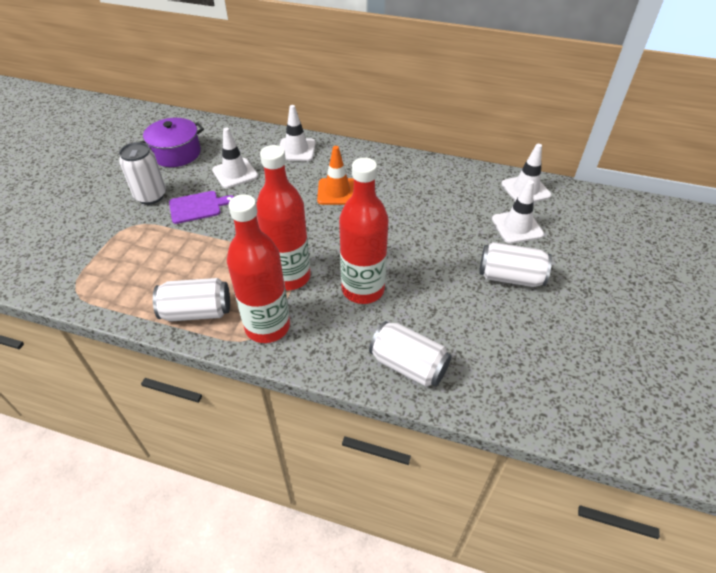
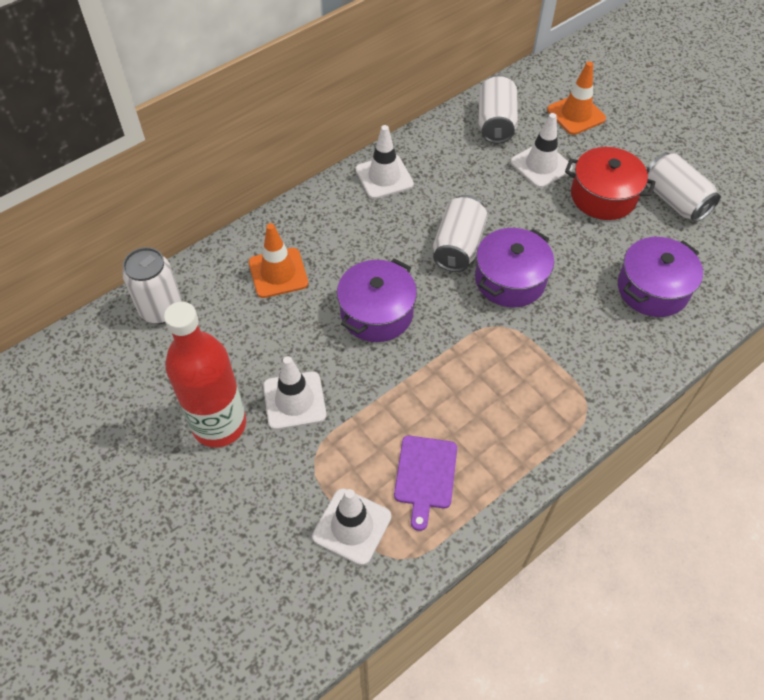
orange traffic cone: [317,146,354,205] = 1 -> [249,223,308,298] [547,61,606,135] = 2
purple pot: [140,118,204,167] = 1 -> [337,258,417,342] [475,228,554,307] [618,237,703,317] = 3
red bottle: [227,194,290,343] [256,145,311,290] [339,157,389,304] = 3 -> [164,302,246,447] = 1
red pot: none = 0 -> [565,147,656,220] = 1

